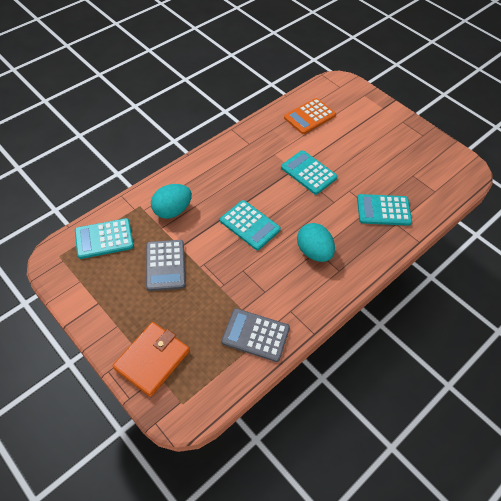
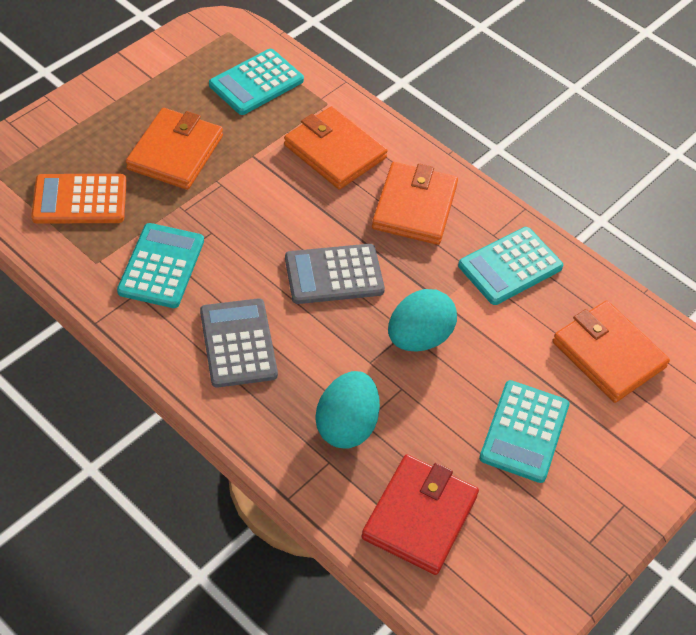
orange wallet: [113,322,190,397] = 1 -> [126,108,223,190] [284,106,388,189] [372,162,458,245] [552,300,670,403] = 4
red wallet: none = 0 -> [361,454,479,575] = 1

